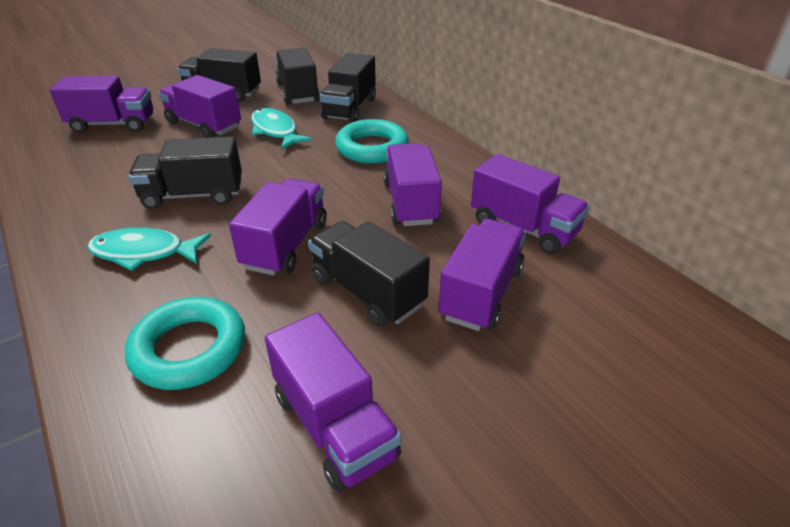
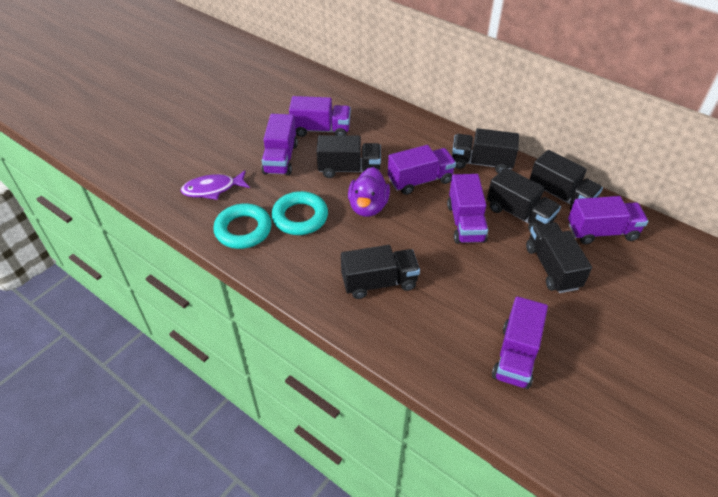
black truck: [128,136,242,209] [177,48,261,102] [276,48,320,105] [308,221,430,327] [320,53,376,123] = 5 -> [317,135,381,178] [341,245,420,299] [452,128,519,173] [487,167,561,231] [526,222,592,293] [530,150,603,210] = 6
purple duck: none = 0 -> [348,167,390,217] = 1
purple fish: none = 0 -> [181,171,250,200] = 1
purple truck: [50,76,153,133] [159,75,241,138] [229,178,327,276] [265,312,402,492] [383,143,442,226] [438,219,526,331] [471,154,590,254] = 7 -> [262,114,298,176] [289,96,351,137] [388,145,456,195] [447,174,488,244] [492,296,548,389] [568,196,648,244] = 6
turquoise fish: [87,228,211,271] [251,108,313,150] = 2 -> none = 0

